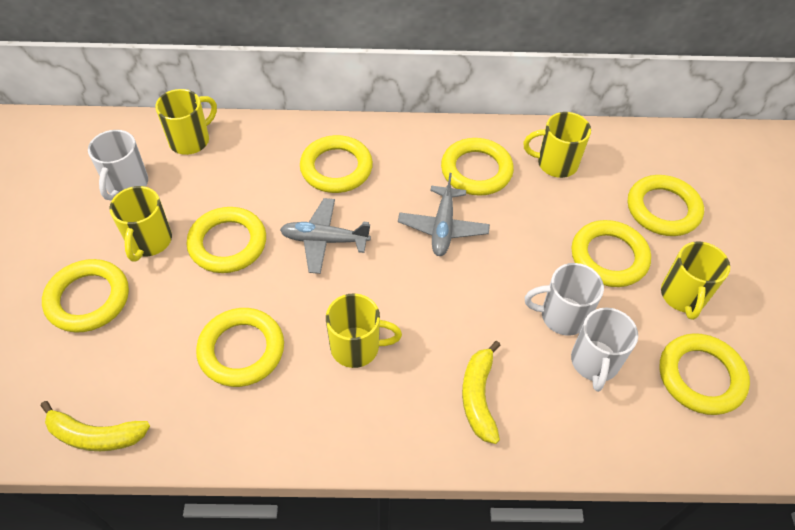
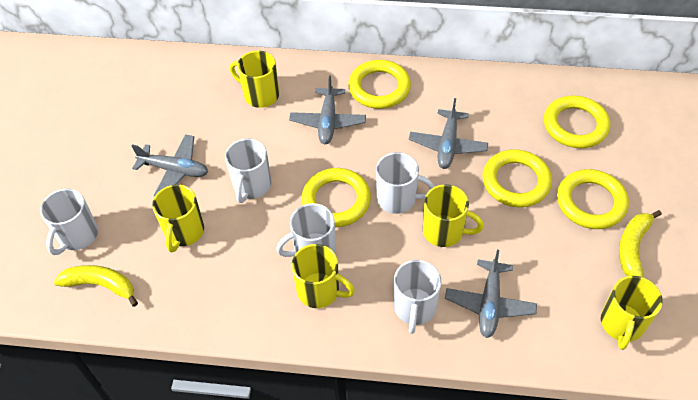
grey plane: [280,198,371,274] [398,173,490,256] = 2 -> [132,134,208,196] [289,75,366,144] [409,98,488,169] [445,250,537,338] = 4
white mug: [88,130,148,200] [525,263,604,336] [571,307,638,392] = 3 -> [40,189,98,255] [225,138,271,203] [276,203,336,257] [376,152,434,214] [394,260,441,334] = 5
yellow ring: [42,259,129,333] [186,207,266,273] [196,308,284,387] [300,135,373,193] [441,138,514,196] [572,220,651,287] [628,175,704,236] [659,333,750,415] = 8 -> [301,168,371,227] [348,60,411,109] [482,149,552,207] [544,95,610,148] [557,169,629,229] = 5

